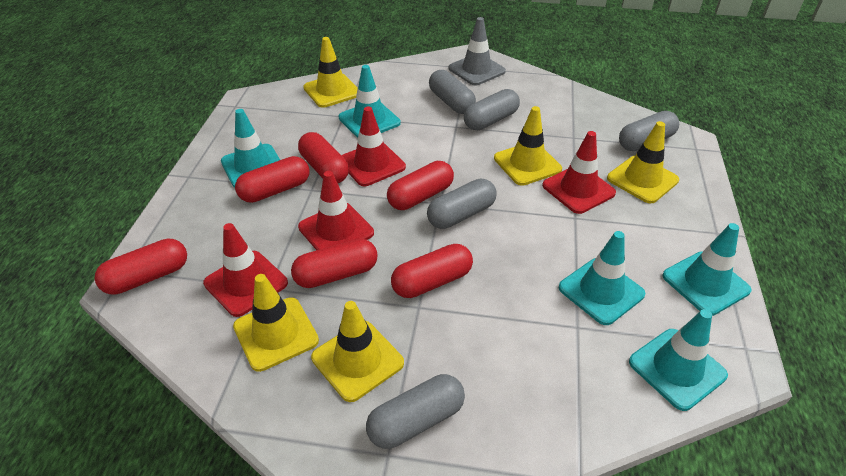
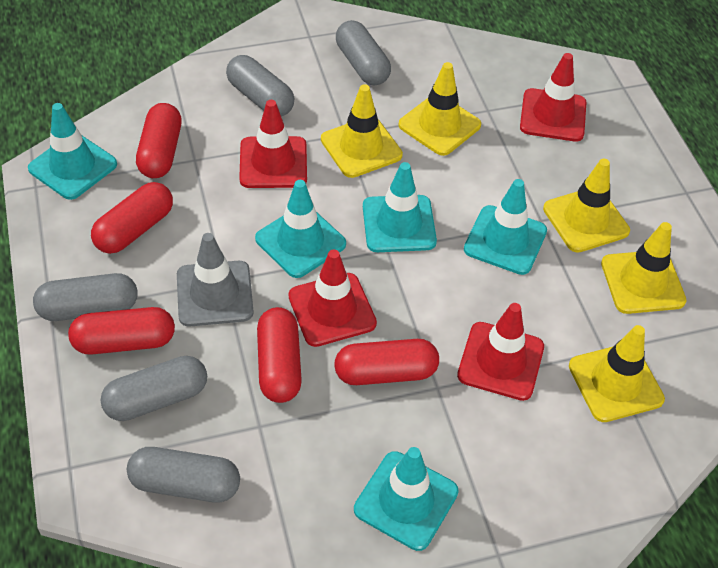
red capsule: [95,239,187,295] [235,156,309,203] [291,239,378,288] [298,132,349,183] [387,161,454,210] [391,244,473,298] = 6 -> [68,307,175,355] [91,182,173,254] [136,103,182,178] [257,307,302,403] [334,339,439,385] = 5

